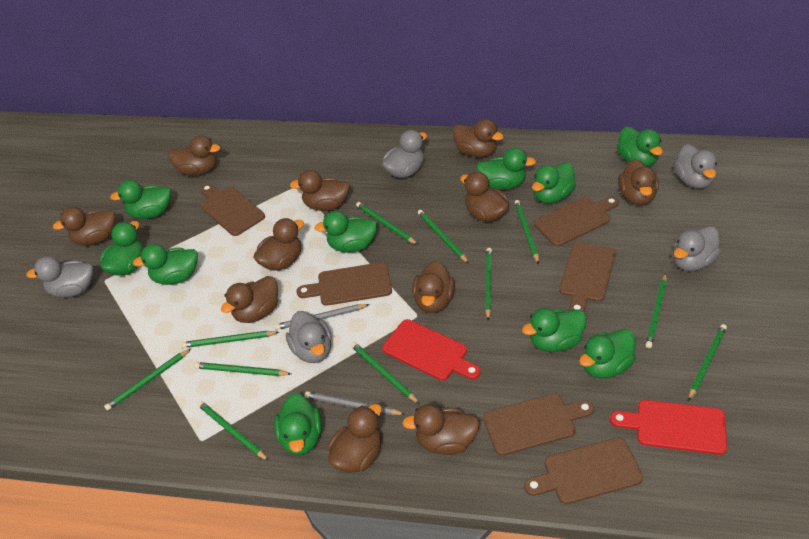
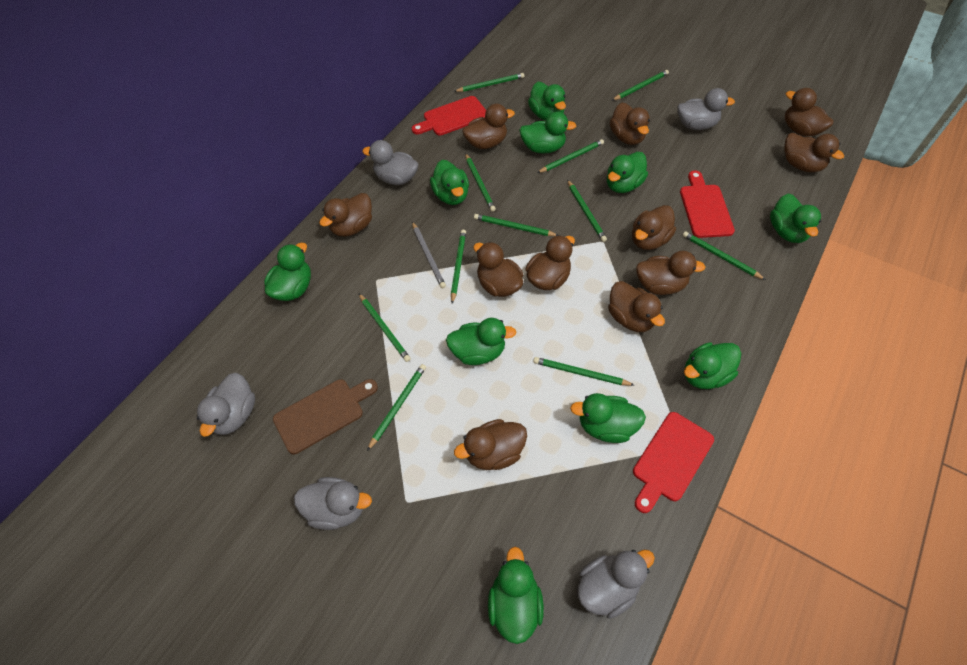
brown cutting board: [200,184,265,236] [296,262,392,306] [483,394,594,456] [524,438,643,504] [534,196,619,247] [559,242,616,312] = 6 -> [273,379,378,454] = 1
grey pencil: [275,304,370,330] [305,391,405,415] = 2 -> [412,222,446,288] = 1
red cutting board: [382,319,481,381] [610,400,727,455] = 2 -> [412,96,486,136] [633,412,714,513] [680,170,735,238] = 3

